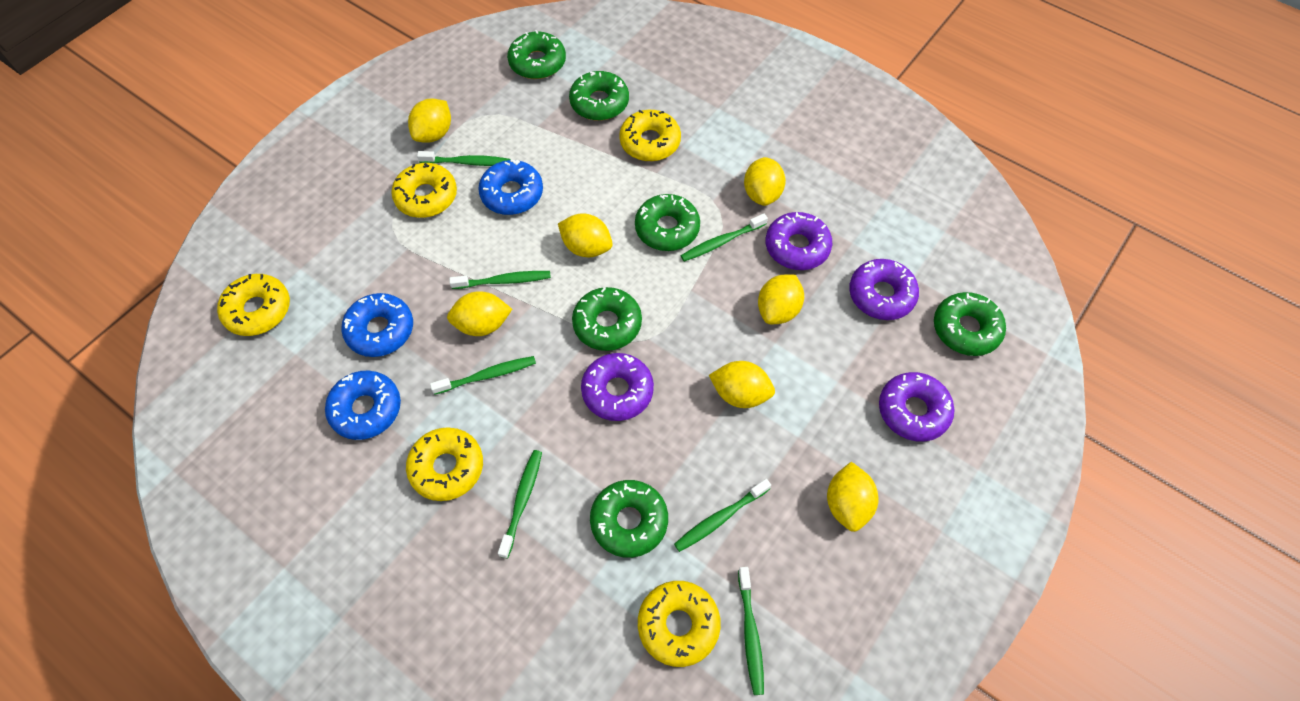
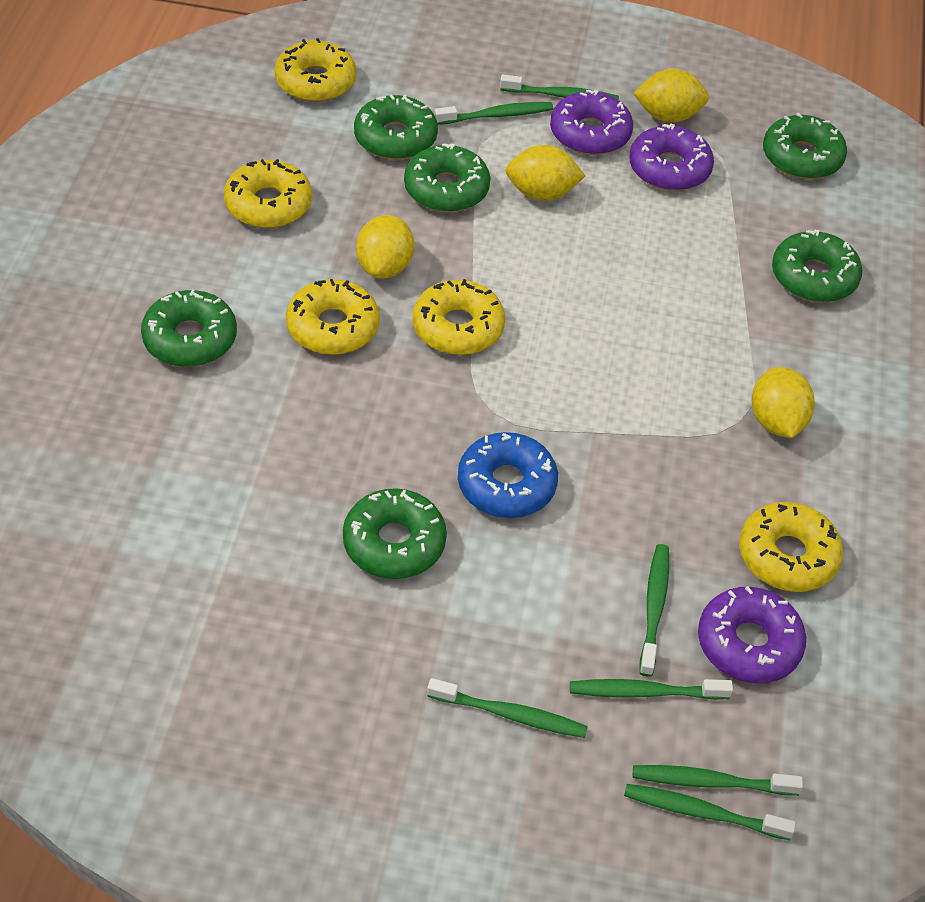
blue donut: [325,371,401,440] [341,293,413,357] [478,160,543,215] = 3 -> [458,432,558,518] = 1
purple donut: [581,353,654,421] [766,212,832,270] [849,259,919,320] [879,372,954,442] = 4 -> [550,90,633,155] [629,124,714,191] [698,586,806,683] = 3
yellow lemon: [408,99,451,143] [447,291,512,336] [558,213,613,257] [709,361,775,408] [744,157,786,206] [758,274,804,324] [827,462,879,532] = 7 -> [356,215,414,279] [505,145,585,201] [633,69,709,122] [751,367,815,438] = 4

